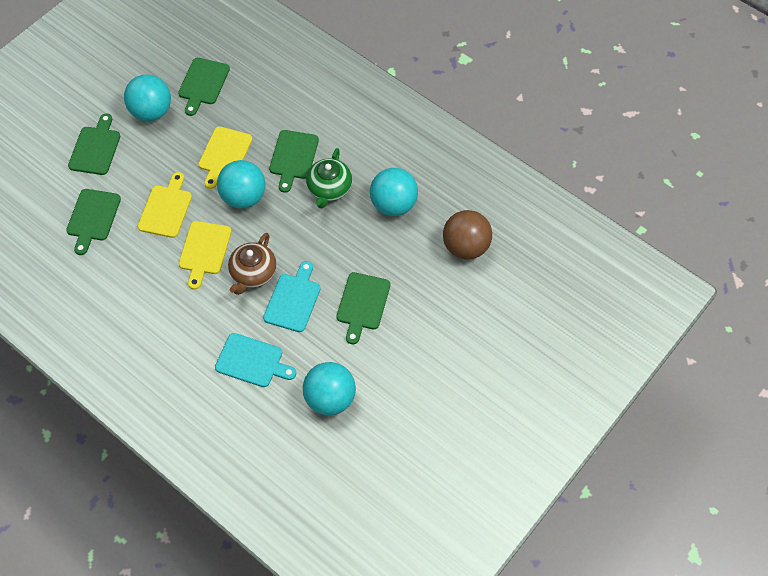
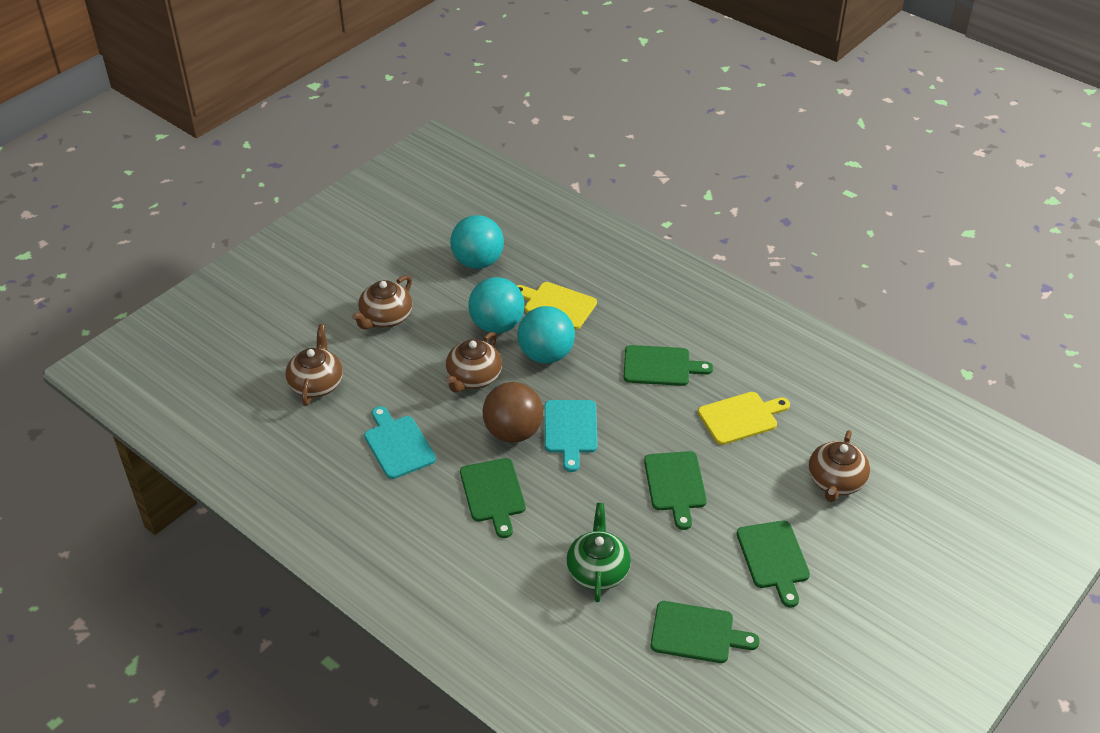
brown teapot: [228,233,277,295] = 1 -> [285,324,343,406] [352,275,412,329] [445,332,502,393] [809,430,870,502] = 4
turquoise ball: [124,74,171,121] [217,160,265,209] [303,362,356,415] [370,168,418,216] = 4 -> [450,215,504,269] [469,277,524,333] [517,306,575,363] = 3
yellow cutting board: [138,172,192,238] [179,221,232,290] [198,126,252,189] = 3 -> [517,282,597,329] [698,392,790,445] = 2

